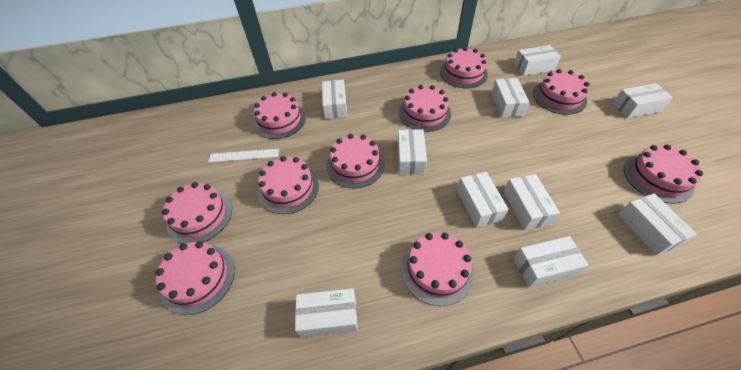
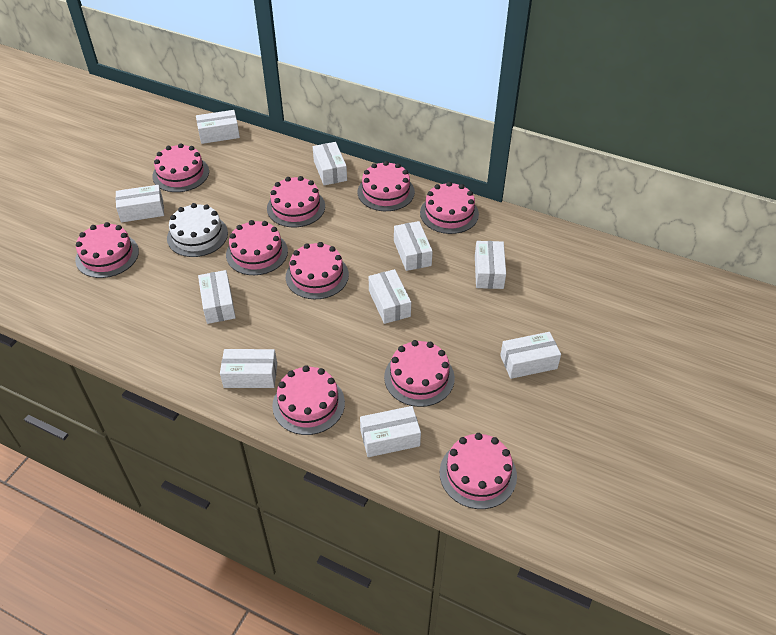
white cake: none = 0 -> [167,203,228,257] = 1
white ruler: [208,149,279,162] = 1 -> none = 0

